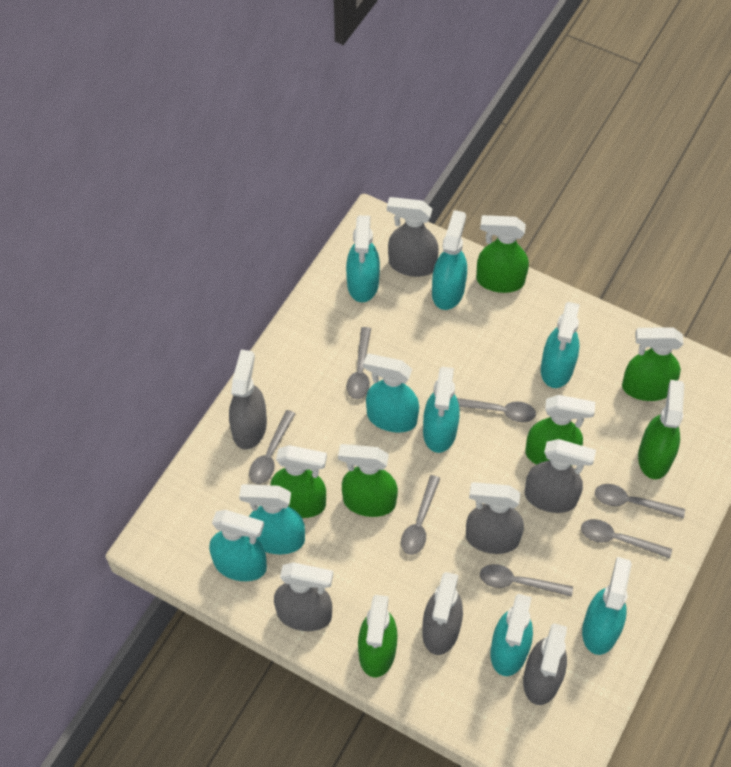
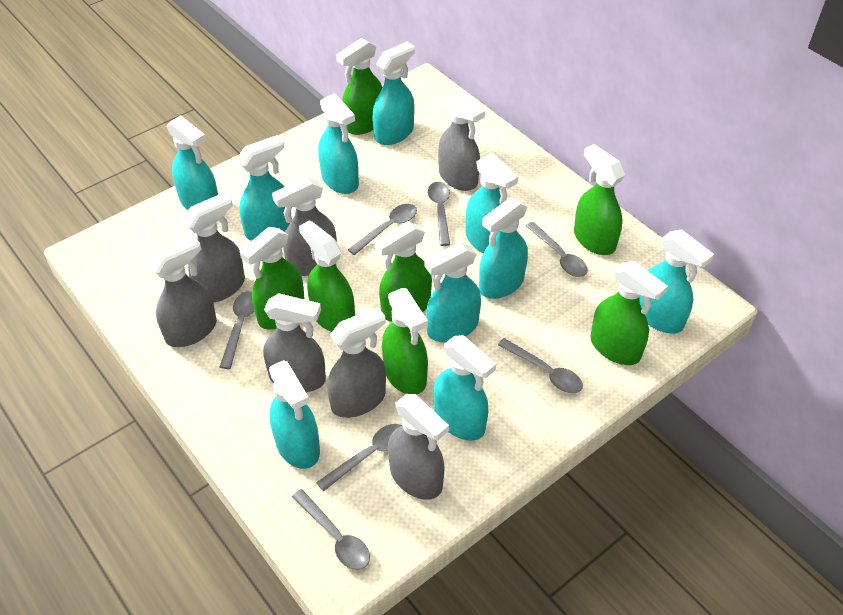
turquoise spray bottle: [209,510,267,581] [239,484,305,554] [346,215,380,302] [363,354,419,433] [423,367,460,453] [432,210,467,310] [491,594,533,676] [541,302,580,388] [582,557,632,655] = 9 -> [167,115,218,210] [237,135,291,241] [269,360,320,469] [318,93,359,194] [372,42,415,145] [425,242,481,342] [434,335,496,441] [466,153,518,253] [479,197,528,299] [639,229,714,333] = 10

